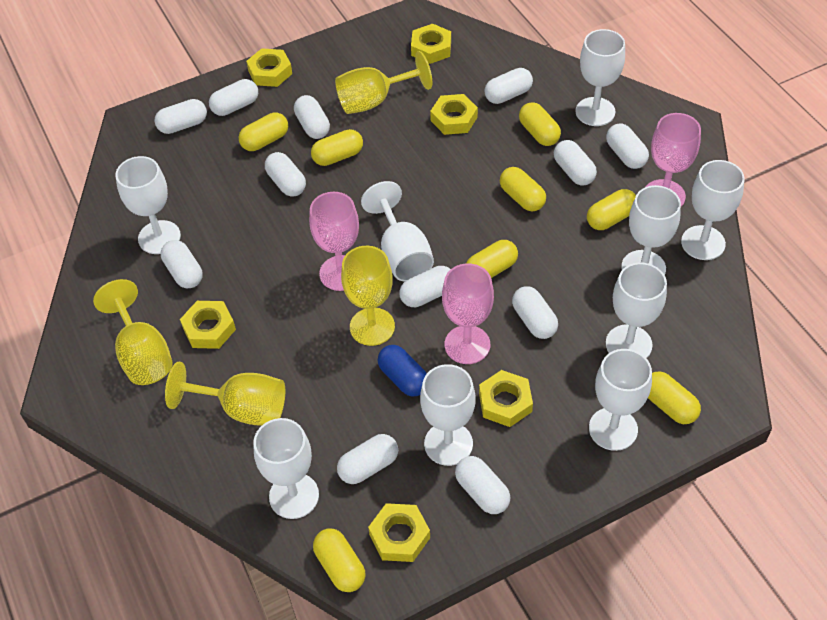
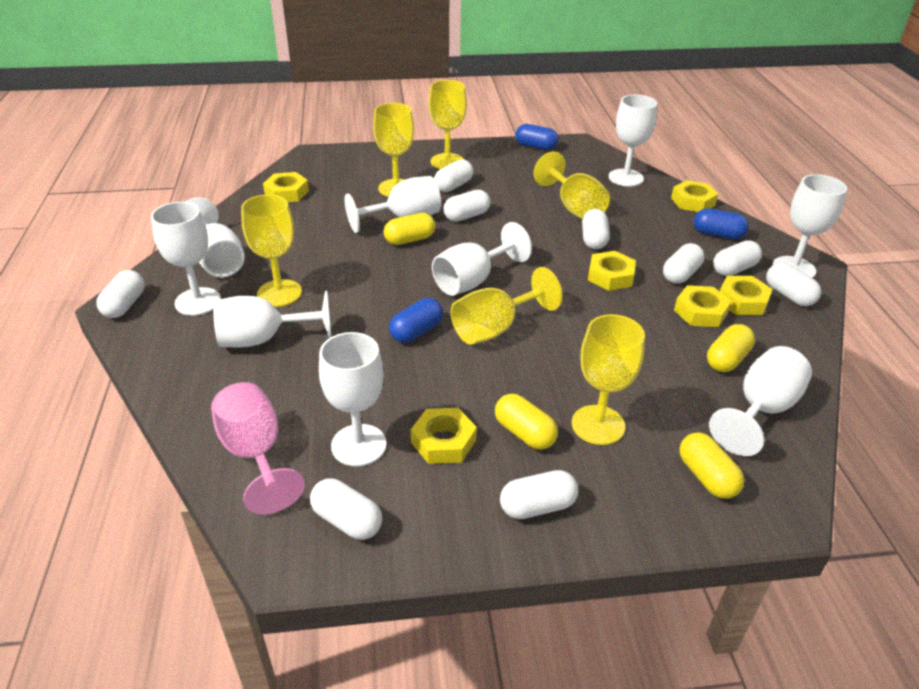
blue capsule: [378,345,427,396] = 1 -> [389,298,443,343] [515,124,559,150] [694,208,749,239] = 3
pink goblet: [309,192,359,291] [442,264,494,364] [645,113,701,207] = 3 -> [211,382,305,514] = 1
white capsule: [155,99,207,134] [161,240,203,289] [209,79,258,116] [265,152,306,197] [294,95,330,139] [337,434,398,484] [399,266,451,307] [455,456,510,514] [484,68,533,104] [512,286,558,339] [554,140,597,186] [606,123,649,169] = 12 -> [96,270,145,318] [310,479,382,540] [434,159,474,192] [443,190,490,222] [500,470,578,519] [582,209,610,249] [663,243,704,284] [713,240,762,276] [766,262,821,306] = 9
yellow capsule: [239,113,288,151] [311,129,363,166] [313,528,366,592] [466,240,518,278] [500,167,546,211] [519,102,561,146] [587,189,636,230] [648,371,701,424] = 8 -> [384,213,436,245] [495,394,558,450] [679,433,744,499] [707,324,755,372] = 4
yellow goblet: [93,279,173,385] [165,362,285,426] [335,51,432,114] [341,246,395,346] = 4 -> [241,194,302,307] [373,103,414,197] [429,80,467,169] [451,267,562,345] [534,152,610,219] [572,314,645,445] = 6

